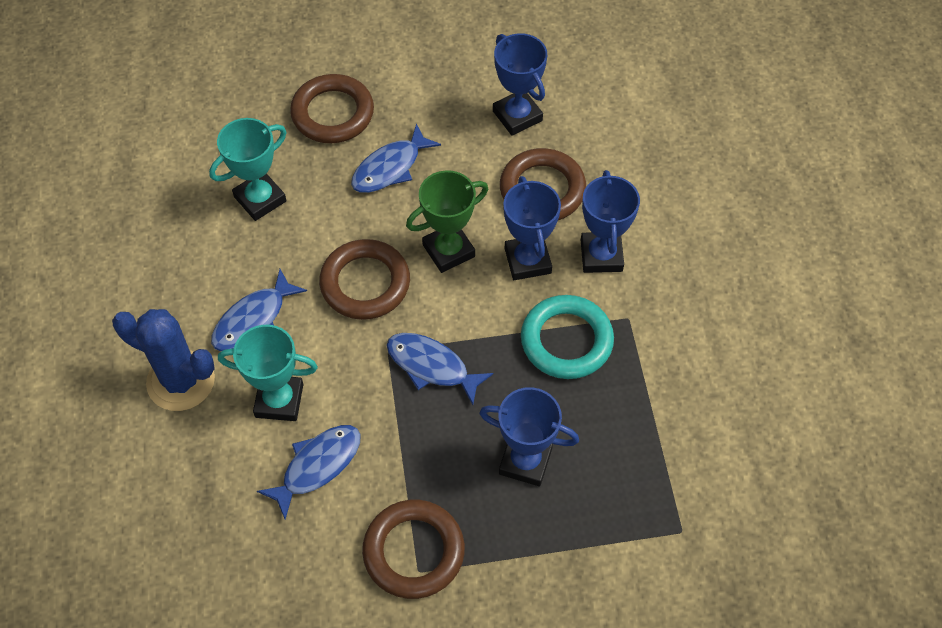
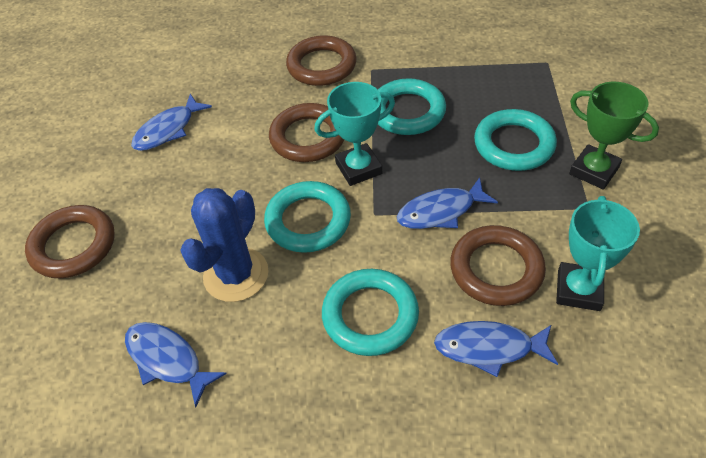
blue trophy: [479,387,579,486] [493,33,547,136] [503,176,561,280] [581,170,640,273] = 4 -> none = 0
turquoise ring: [521,295,614,379] = 1 -> [264,181,351,253] [322,269,419,356] [378,78,446,135] [474,109,557,171] = 4

